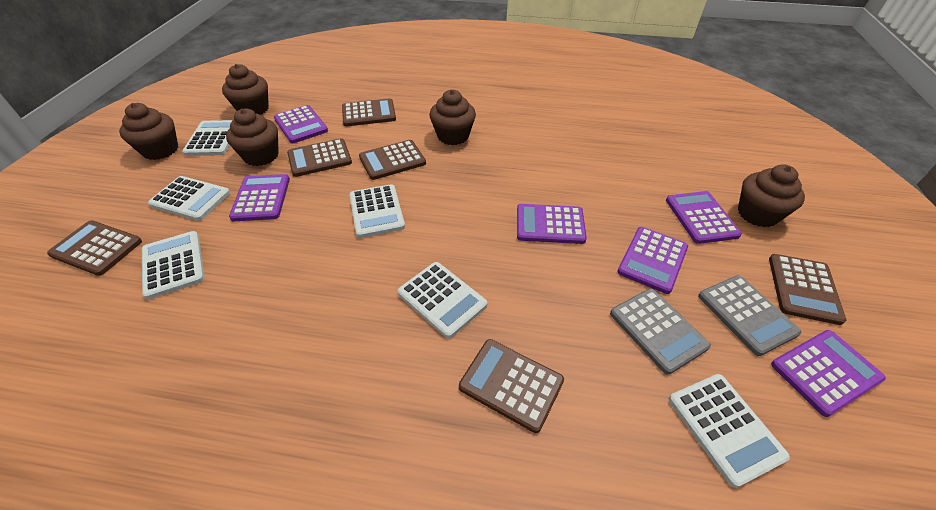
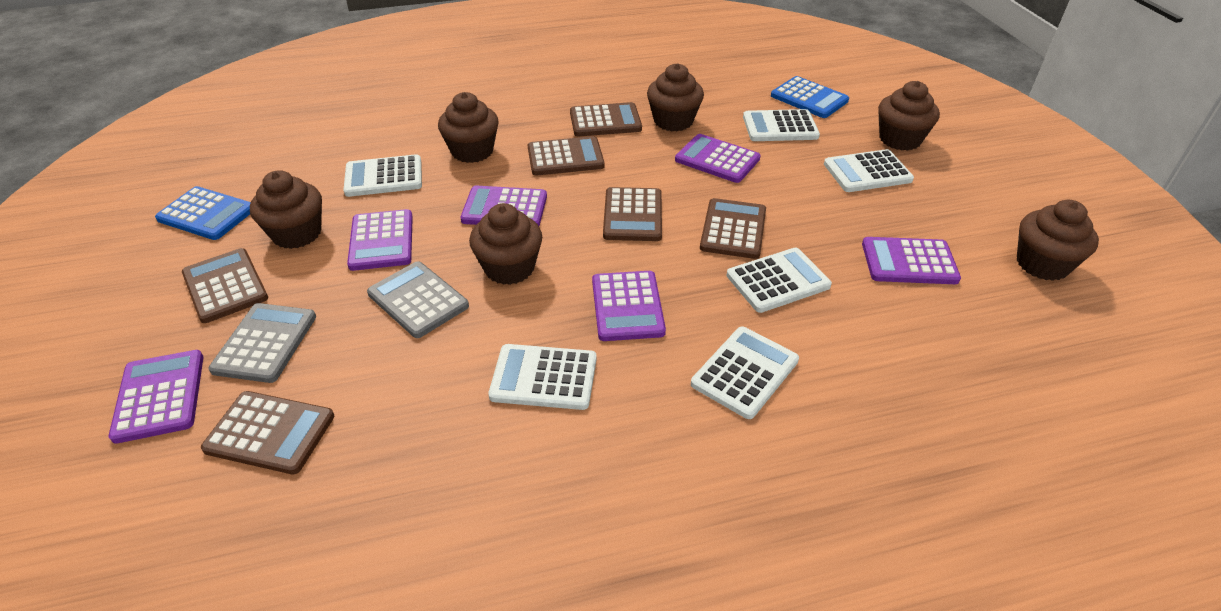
blue calculator: none = 0 -> [155,186,251,240] [771,76,849,118] = 2
brown cupcake: [119,103,178,160] [222,64,269,115] [226,108,279,166] [429,90,476,145] [738,164,805,227] = 5 -> [250,170,322,249] [438,92,499,163] [469,203,542,285] [647,63,704,131] [878,81,940,151] [1017,200,1099,281] = 6

